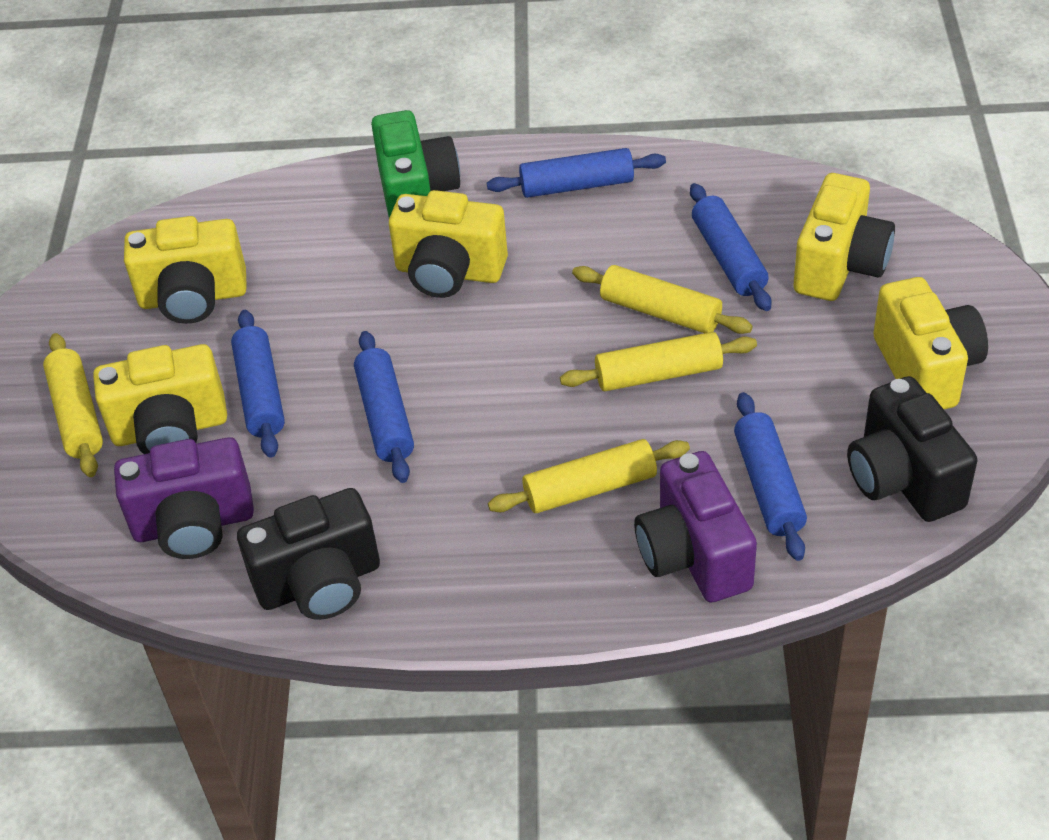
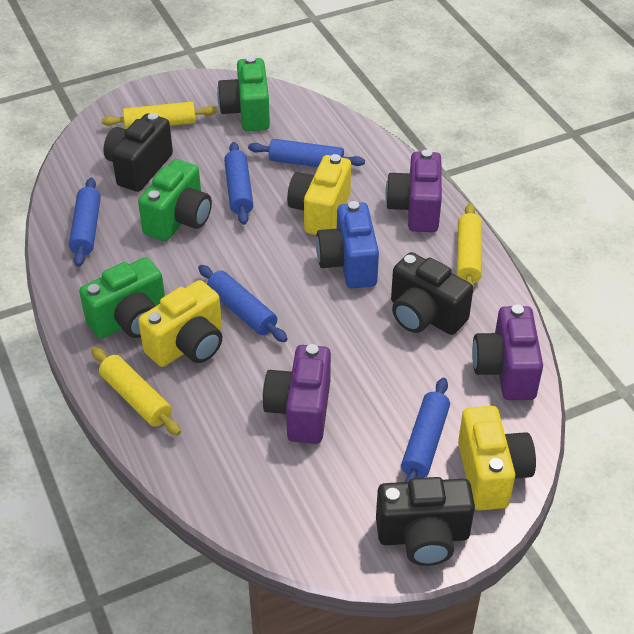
black camera: [237,488,380,620] [847,376,977,522] = 2 -> [103,113,173,192] [376,477,475,566] [391,252,473,335] = 3
blue camera: none = 0 -> [316,201,379,288] = 1
green camera: [371,110,460,218] = 1 -> [79,257,165,339] [138,159,212,241] [217,56,270,131] = 3
purple camera: [114,437,254,559] [634,451,757,602] = 2 -> [263,344,331,444] [385,150,442,232] [472,305,543,400] = 3
yellow camera: [93,344,227,454] [124,216,247,324] [389,190,508,298] [794,173,895,301] [873,277,988,409] = 5 -> [138,280,222,367] [287,154,351,235] [458,406,536,510] = 3
yellow rolling pin: [43,333,103,477] [488,439,690,513] [560,332,757,391] [572,265,753,334] = 4 -> [91,347,181,435] [101,102,217,129] [457,203,482,292] = 3

